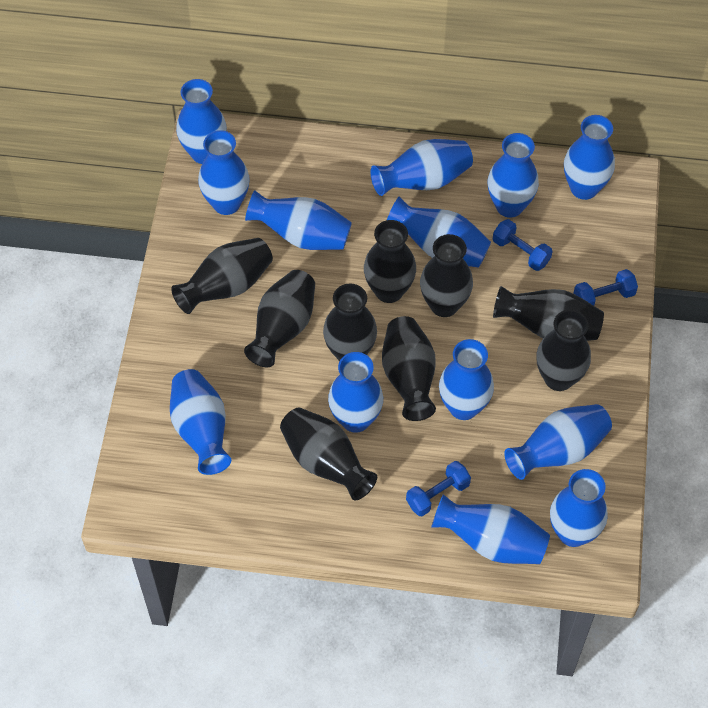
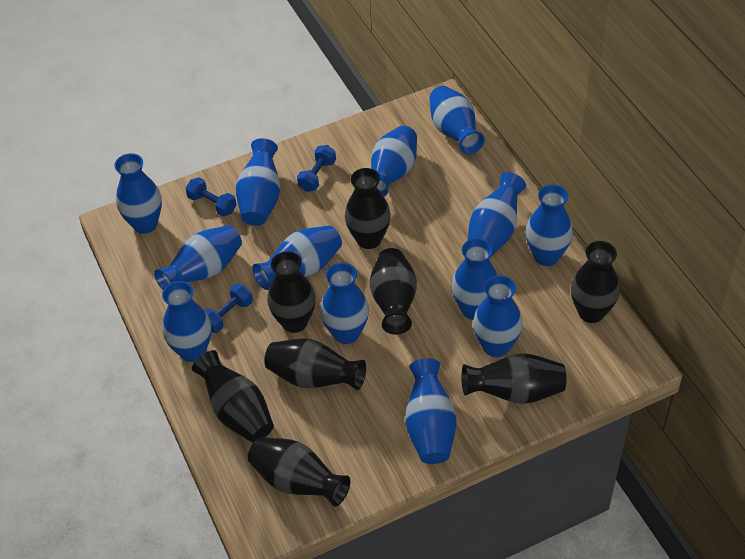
black vase: [171,238,273,314] [244,270,315,367] [280,407,377,501] [323,284,377,361] [364,220,416,303] [382,316,436,421] [420,234,473,317] [493,286,604,341] [536,310,591,391] = 9 -> [192,350,274,443] [248,437,350,507] [264,339,366,390] [267,251,316,333] [345,168,391,249] [370,248,417,335] [462,353,567,404] [571,241,620,323] = 8

